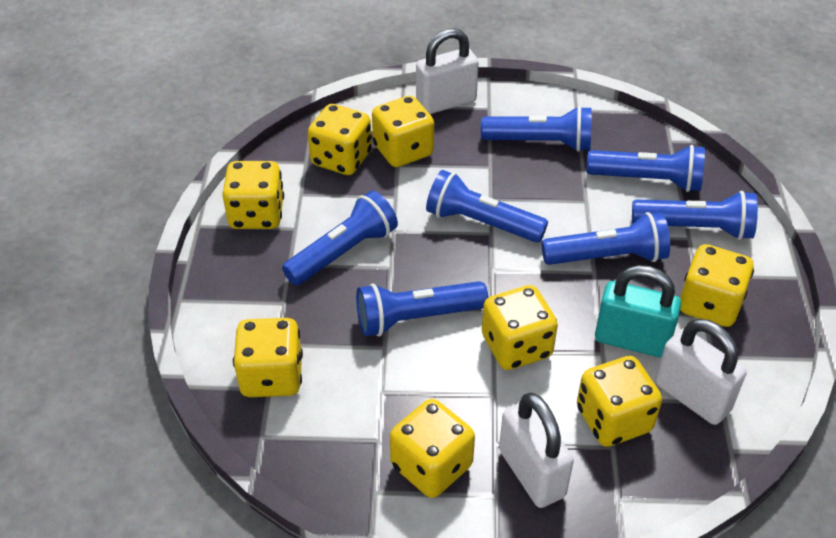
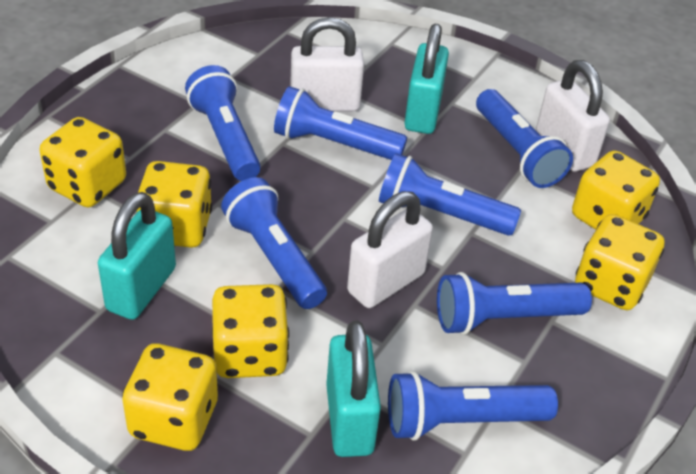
turquoise padlock: [595,265,681,358] = 1 -> [98,192,176,320] [326,321,381,457] [404,24,449,134] = 3
yellow dice: [222,161,284,229] [233,318,303,397] [308,104,372,175] [372,96,434,167] [390,399,475,498] [482,285,558,370] [577,356,662,447] [680,244,754,327] = 8 -> [39,117,126,207] [122,343,218,451] [137,161,212,248] [212,284,289,378] [572,150,660,230] [575,214,665,310] = 6

